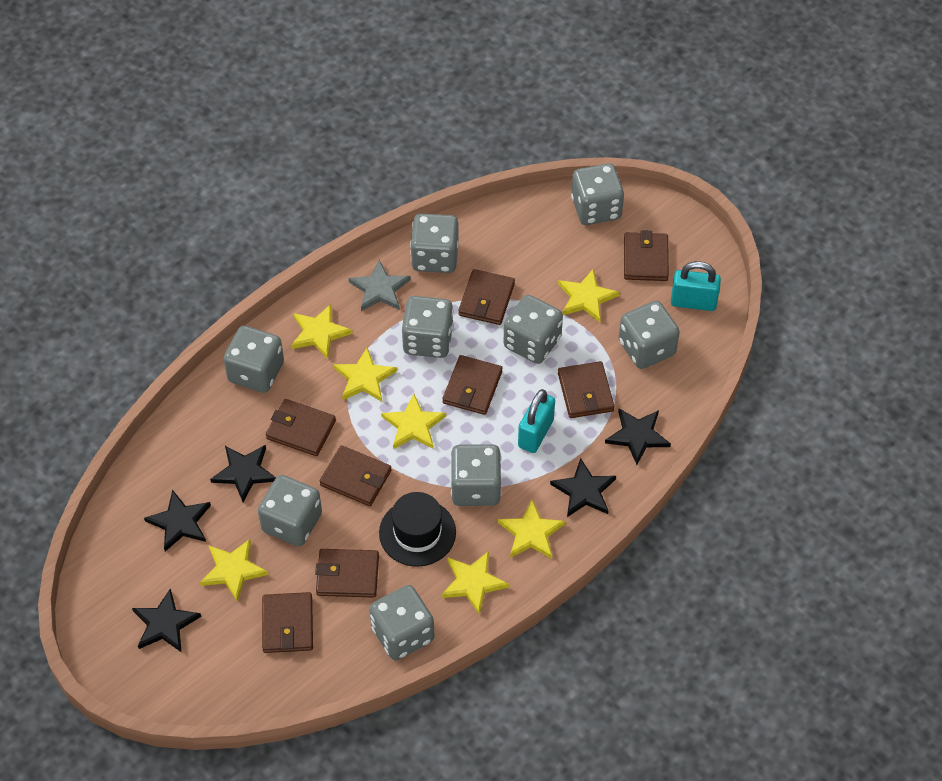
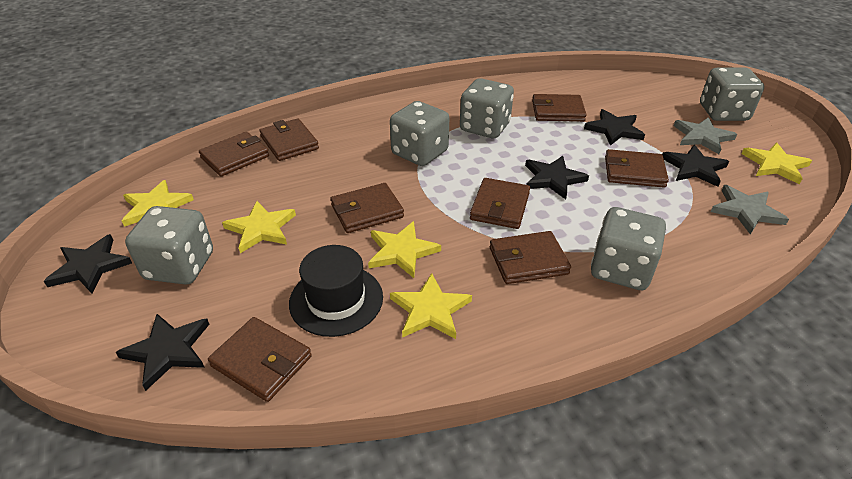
grey dice: [223,326,284,393] [258,475,322,547] [369,585,434,660] [401,296,453,358] [410,214,459,273] [450,444,502,506] [504,295,563,364] [571,163,624,225] [619,301,680,369] = 9 -> [125,206,213,285] [390,101,449,166] [460,78,514,138] [591,207,666,290] [700,67,764,121] = 5
grey star: [349,260,411,311] = 1 -> [674,117,737,154] [711,185,789,235] = 2
turquoise padlock: [518,389,555,453] [671,261,721,311] = 2 -> none = 0
yellow star: [200,539,269,602] [291,304,352,359] [333,347,397,402] [381,394,446,449] [441,551,509,615] [498,500,565,559] [558,269,619,322] = 7 -> [122,180,194,227] [222,201,296,253] [368,221,441,278] [390,273,472,339] [741,143,812,185] = 5

